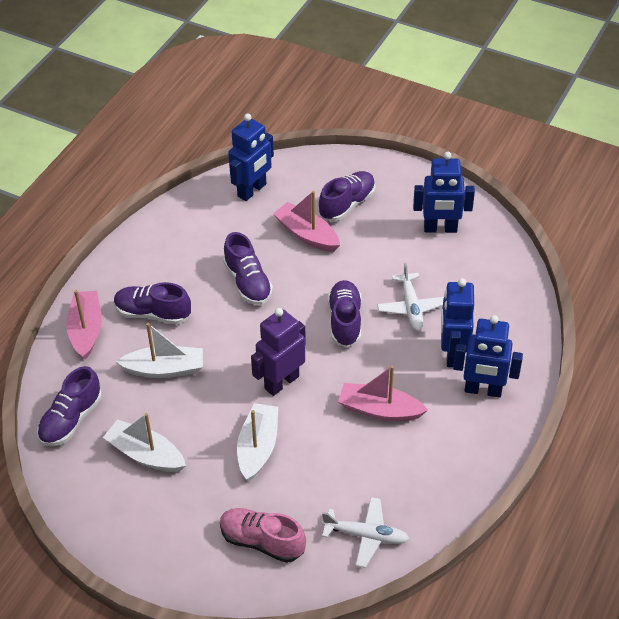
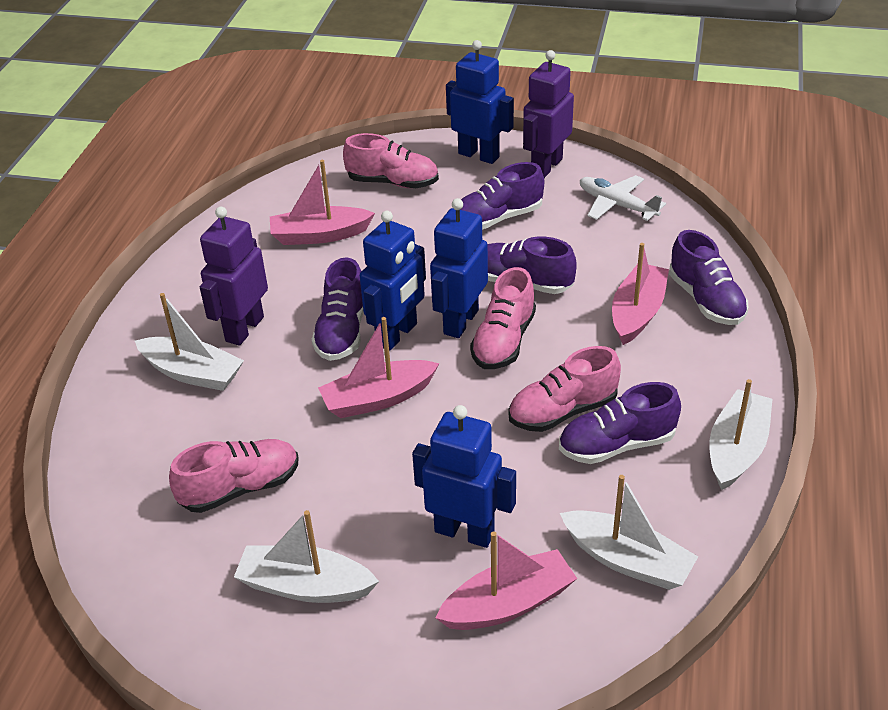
pink boat: [66,290,102,360] [273,191,340,252] [338,366,428,421] = 3 -> [270,160,375,245] [318,317,439,418] [435,531,577,630] [612,243,669,345] = 4
pink shoe: [220,508,306,563] = 1 -> [169,439,298,513] [343,133,439,188] [470,267,536,369] [508,346,621,432] = 4
purple robot: [251,308,306,396] = 1 -> [200,207,268,346] [523,50,574,178] = 2
white boat: [103,413,186,472] [116,323,203,378] [237,403,278,481] = 3 -> [135,293,244,391] [234,510,379,603] [560,475,698,590] [709,379,772,490] = 4
white plane: [322,497,409,568] [377,263,444,331] = 2 -> [580,175,666,221] = 1

